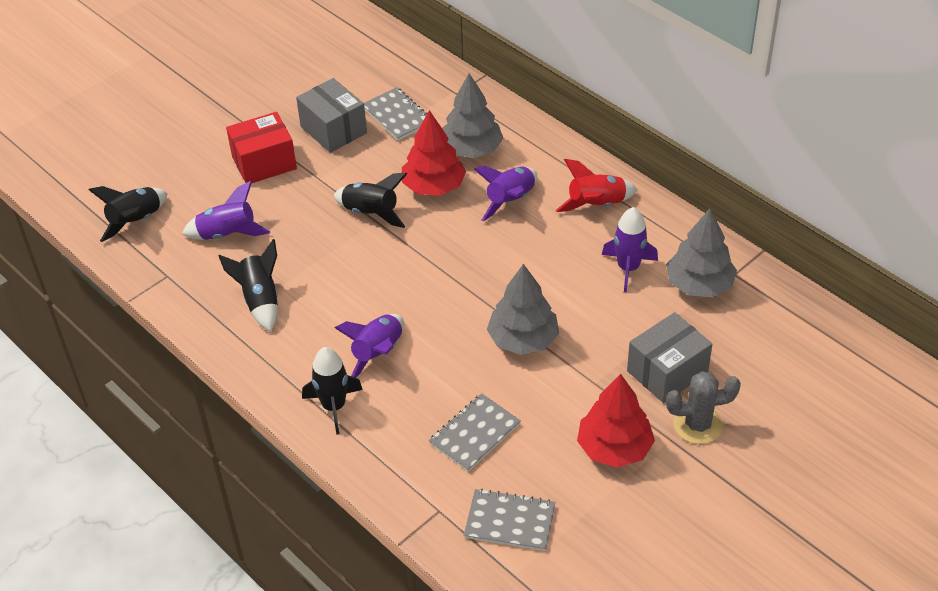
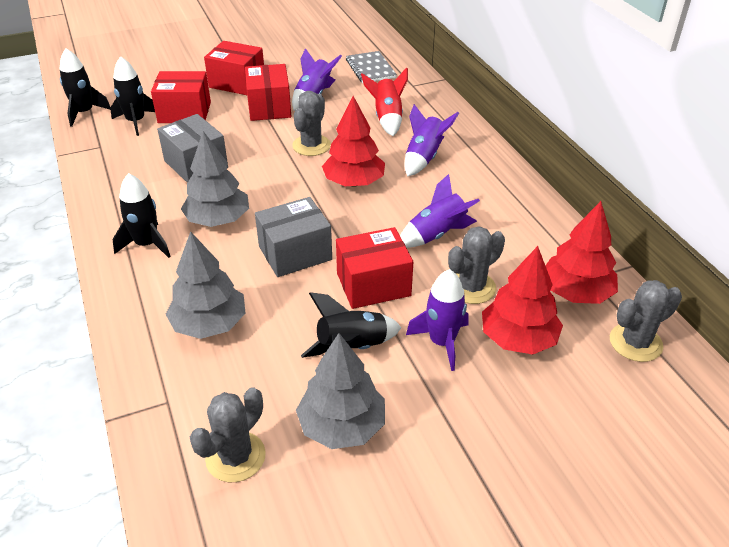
grey cactus: [666,371,741,444] = 1 -> [190,387,266,482] [292,91,331,156] [448,226,505,304] [610,280,682,362] = 4
grey notebook: [364,87,427,141] [429,393,521,472] [464,488,556,551] = 3 -> [346,51,397,83] = 1
red box: [226,112,297,183] = 1 -> [151,71,211,123] [204,41,264,95] [245,64,291,121] [336,227,413,309] = 4
red tree: [402,110,466,196] [577,374,655,468] = 2 -> [322,96,385,187] [482,246,563,355] [545,201,618,304] = 3

